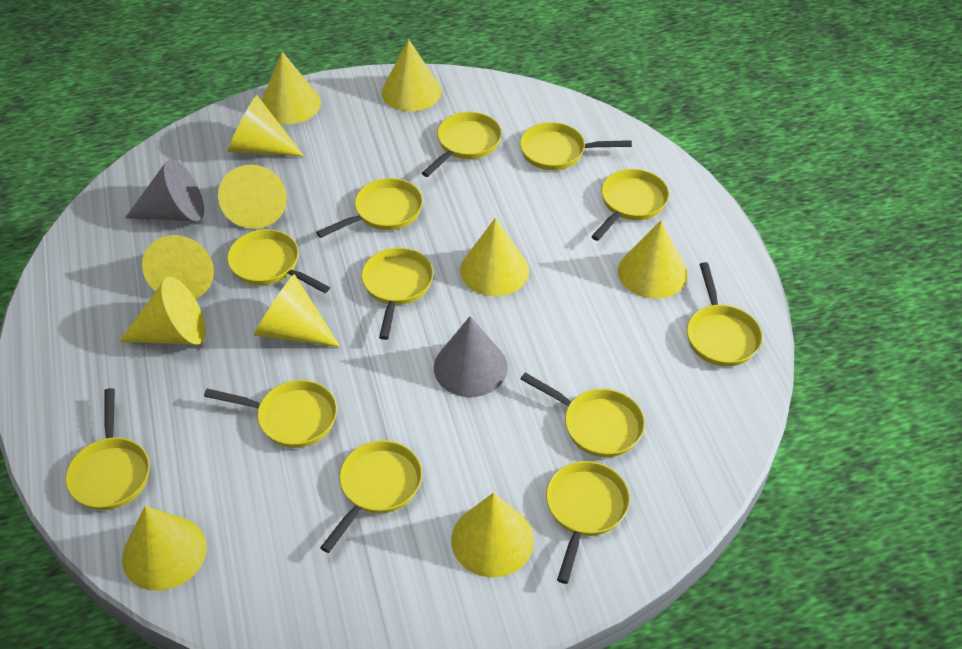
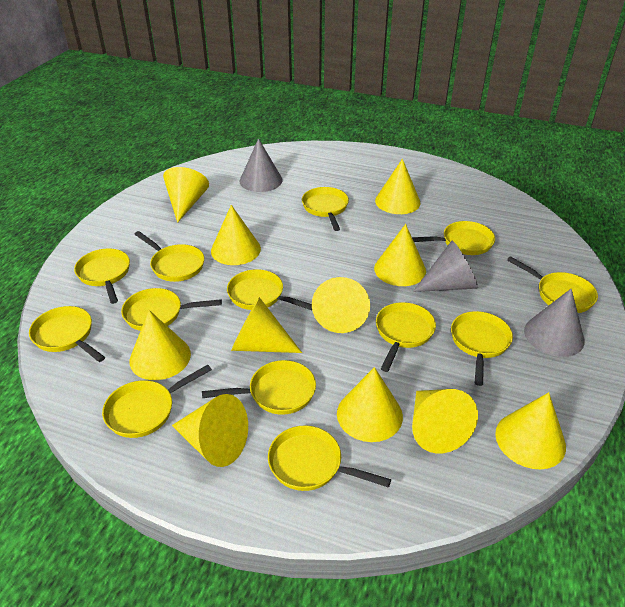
grey cone: [125,159,204,221] [434,316,508,397] = 2 -> [240,138,283,192] [413,241,478,292] [524,289,585,357] = 3
yellow pan: [65,388,150,510] [204,380,337,448] [227,229,330,293] [316,178,423,238] [320,440,422,553] [361,248,433,340] [422,112,502,177] [520,122,632,170] [521,372,645,457] [546,461,630,584] [591,169,669,241] [687,262,762,367] = 12 -> [29,306,105,362] [74,249,130,304] [102,365,212,438] [121,288,222,331] [134,231,204,282] [202,360,316,415] [227,269,312,311] [268,426,391,491] [302,187,349,231] [376,302,436,372] [412,221,495,255] [451,311,513,386] [507,256,598,313] = 13

